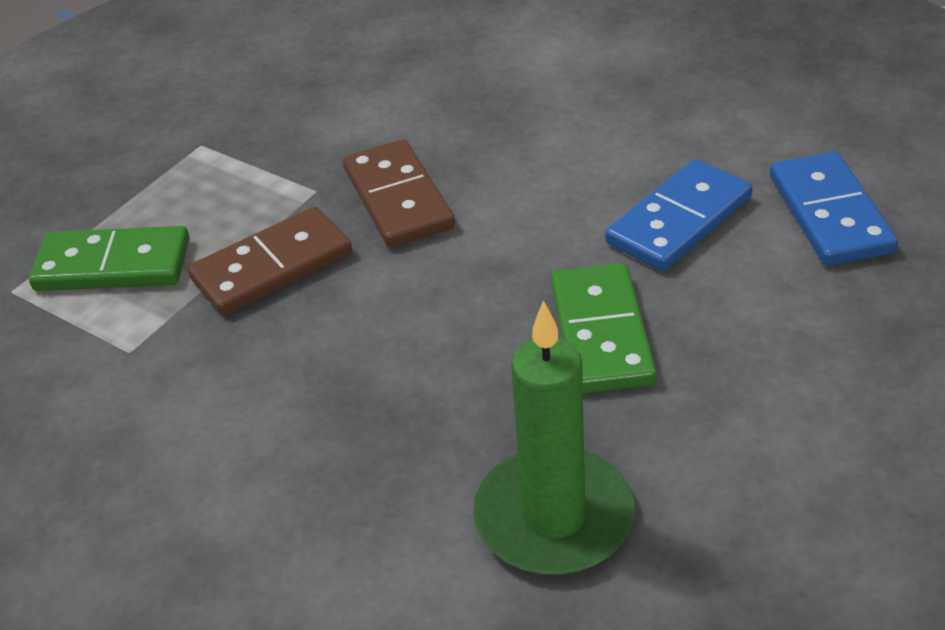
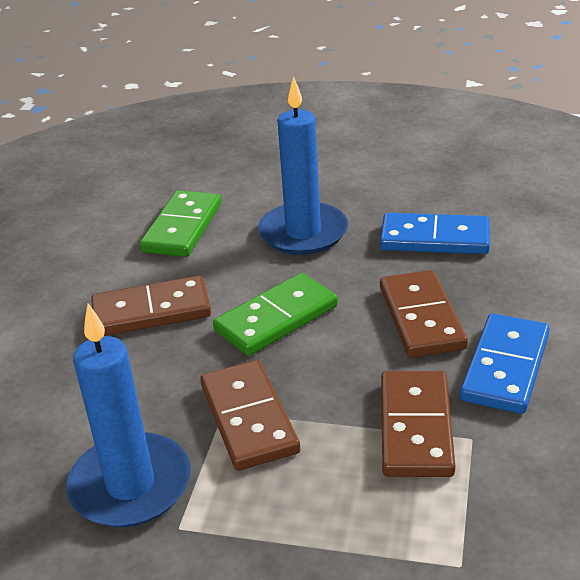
blue candle: none = 0 -> [66,303,190,527] [258,76,348,255] = 2
brown domino: [188,207,352,316] [343,139,455,248] = 2 -> [91,276,211,336] [200,360,300,471] [380,270,468,358] [381,371,455,477] = 4
green candle: [473,300,635,575] = 1 -> none = 0

